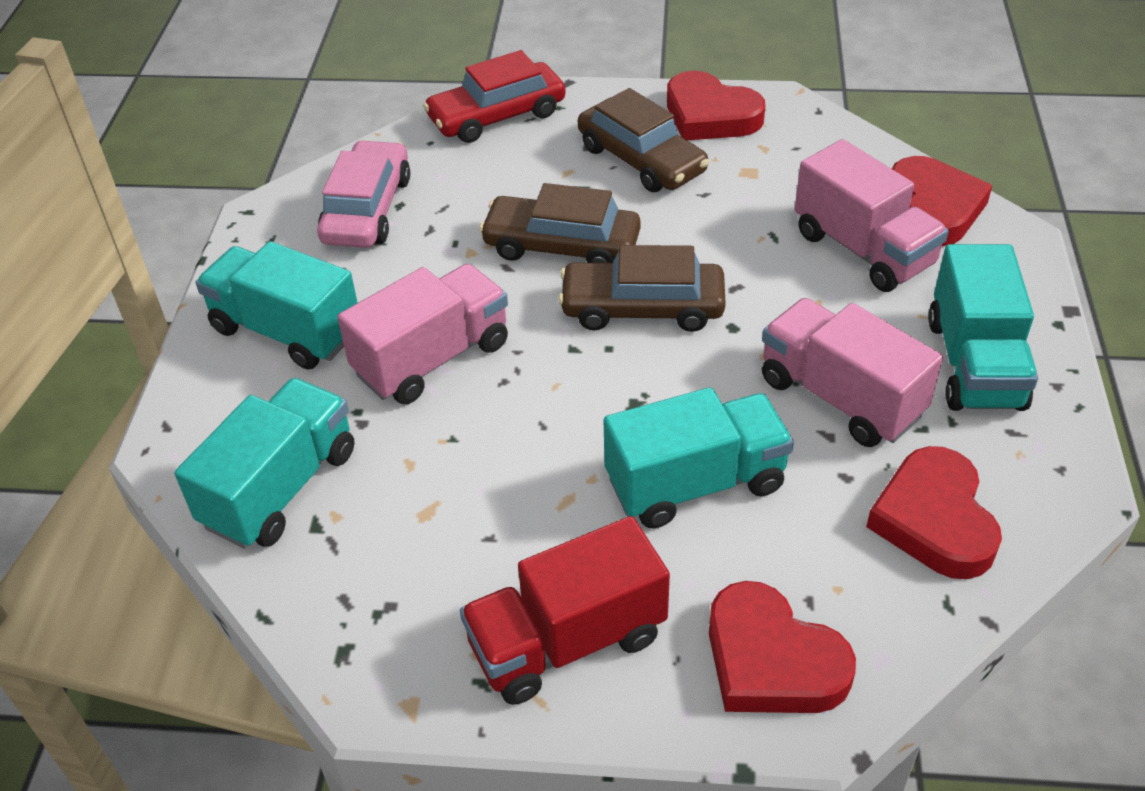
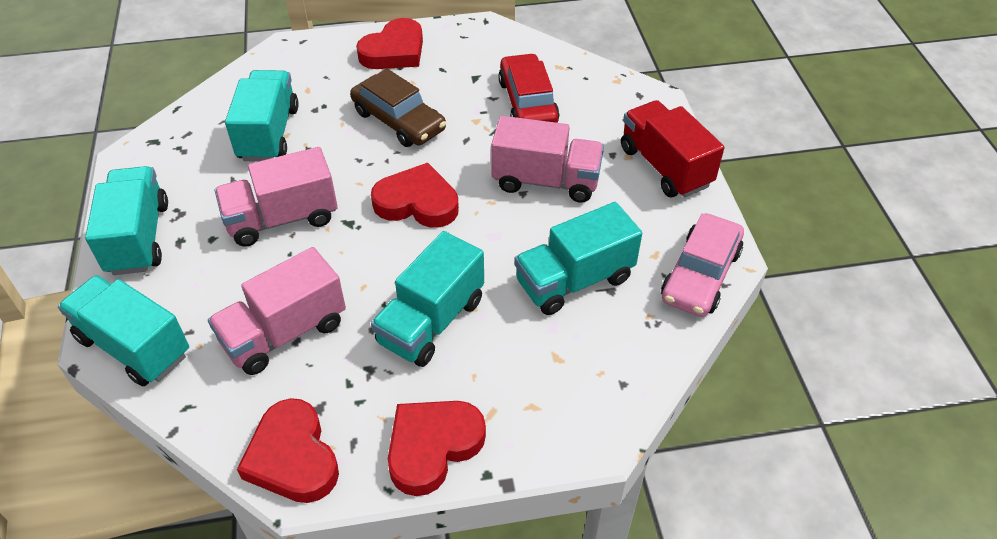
brown car: [479,183,641,263] [558,245,726,332] [578,88,709,192] = 3 -> [350,68,446,147] = 1
turquoise truck: [175,378,354,549] [196,241,358,370] [604,387,794,528] [928,244,1038,411] = 4 -> [58,275,189,387] [85,166,168,275] [225,70,299,162] [371,231,484,367] [514,202,642,315] = 5

